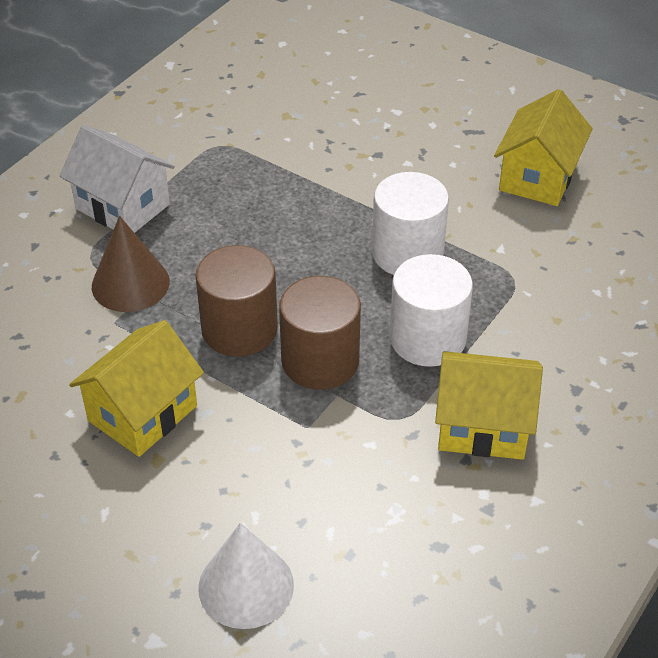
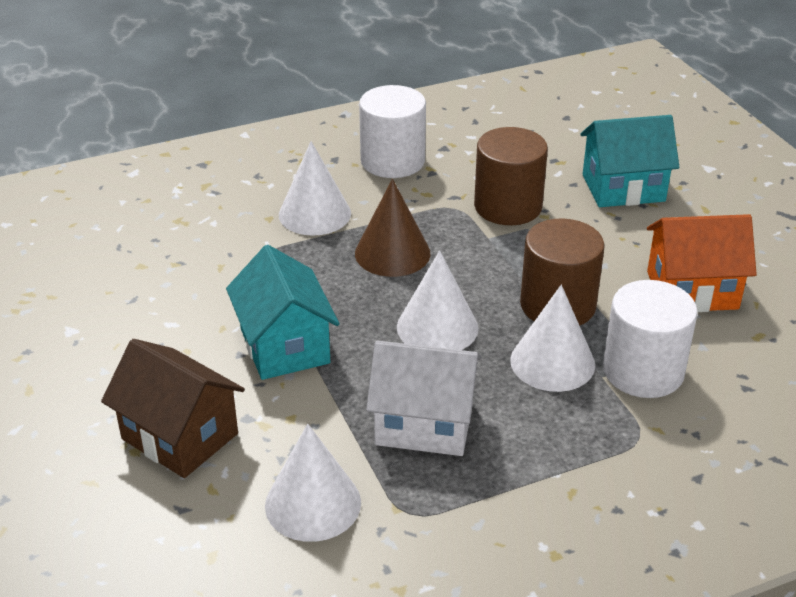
brown house: none = 0 -> [101,339,245,478] = 1
orange house: none = 0 -> [647,214,757,312] = 1
turquoise house: none = 0 -> [226,245,339,380] [580,115,679,207] = 2
white cone: [198,523,294,629] = 1 -> [265,424,361,542] [279,141,351,236] [397,250,479,350] [510,285,595,392] = 4
yellow house: [69,320,204,457] [435,351,543,460] [494,89,593,206] = 3 -> none = 0

